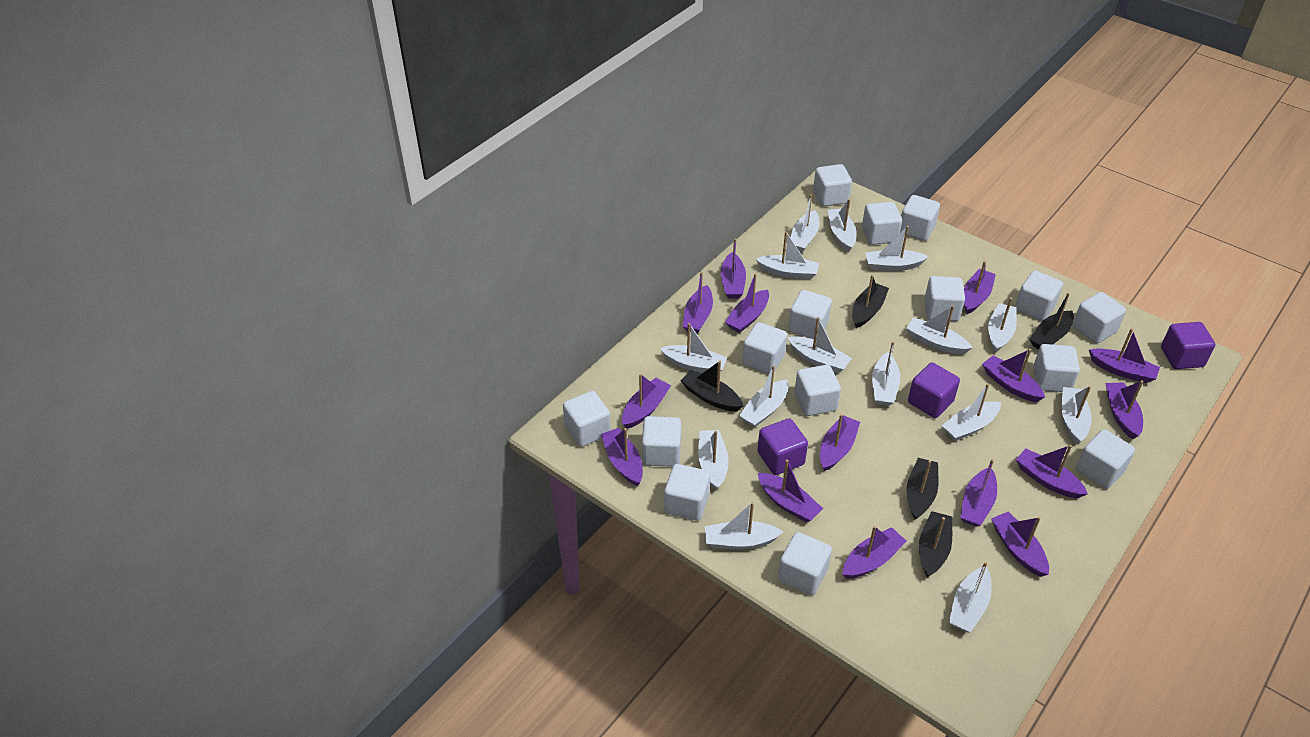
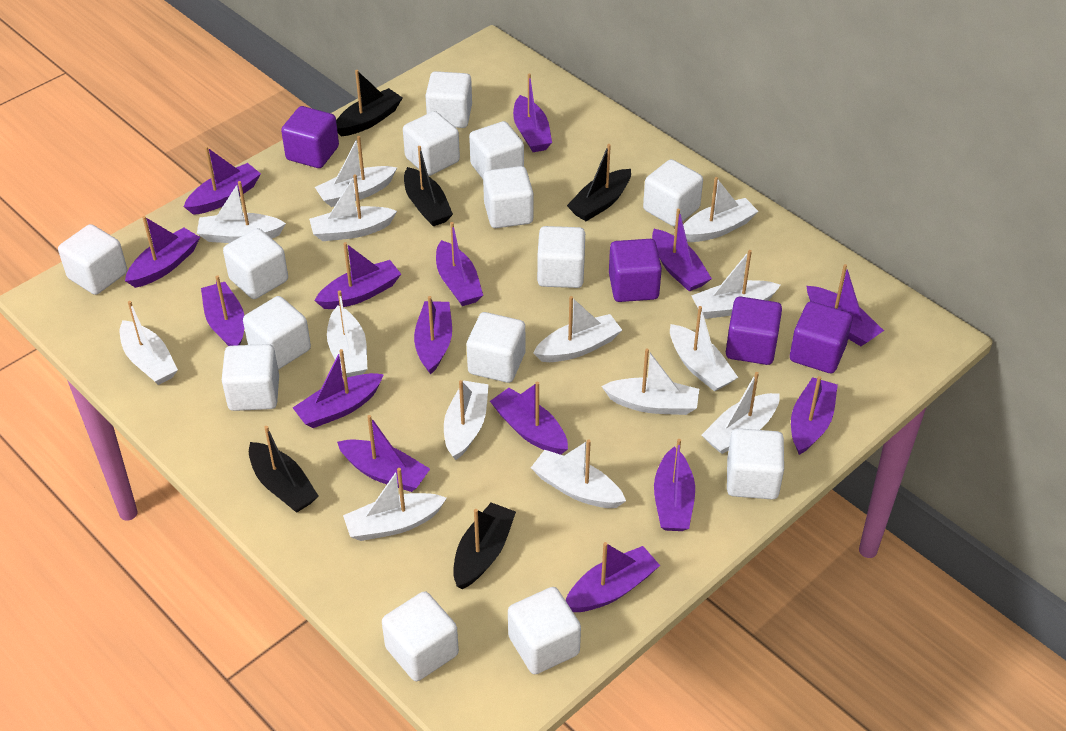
purple cube: [758,418,808,475] [908,363,960,418] [1161,322,1215,369] = 3 -> [281,106,339,168] [609,239,662,302] [726,297,782,365] [790,301,852,373] = 4
white boat: [660,323,728,374] [698,430,729,490] [705,502,783,550] [739,365,789,427] [756,231,819,279] [788,317,852,373] [791,194,819,252] [828,199,857,252] [865,226,929,271] [872,341,900,406] [906,305,972,354] [942,383,1001,441] [949,562,992,632] [988,297,1017,353] [1061,386,1092,444] = 15 -> [120,301,178,385] [197,181,286,243] [309,174,397,241] [315,136,397,207] [327,290,367,378] [343,468,447,541] [444,380,489,460] [531,440,626,508] [533,296,622,362] [602,348,699,415] [670,306,738,392] [683,177,759,242] [691,250,780,319] [702,372,780,454] = 14
white cube: [563,391,611,447] [642,416,681,467] [664,464,710,521] [742,322,787,374] [778,532,832,595] [788,290,832,340] [795,365,841,416] [813,164,852,206] [862,202,902,245] [900,195,940,241] [924,276,965,321] [1015,270,1063,321] [1033,344,1080,392] [1073,292,1126,343] [1076,429,1135,489] = 15 -> [58,224,127,295] [222,344,279,411] [223,228,288,299] [243,296,311,370] [382,591,459,681] [403,111,460,176] [425,71,472,128] [467,312,525,383] [469,121,524,179] [483,166,533,228] [508,587,581,674] [537,226,585,288] [643,159,703,227] [727,428,784,500] = 14

